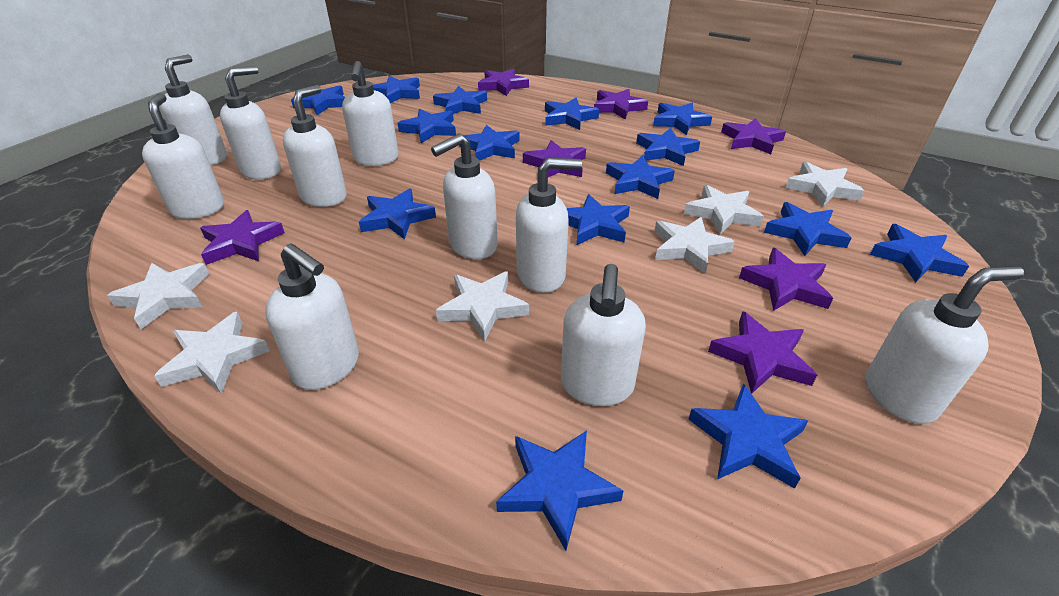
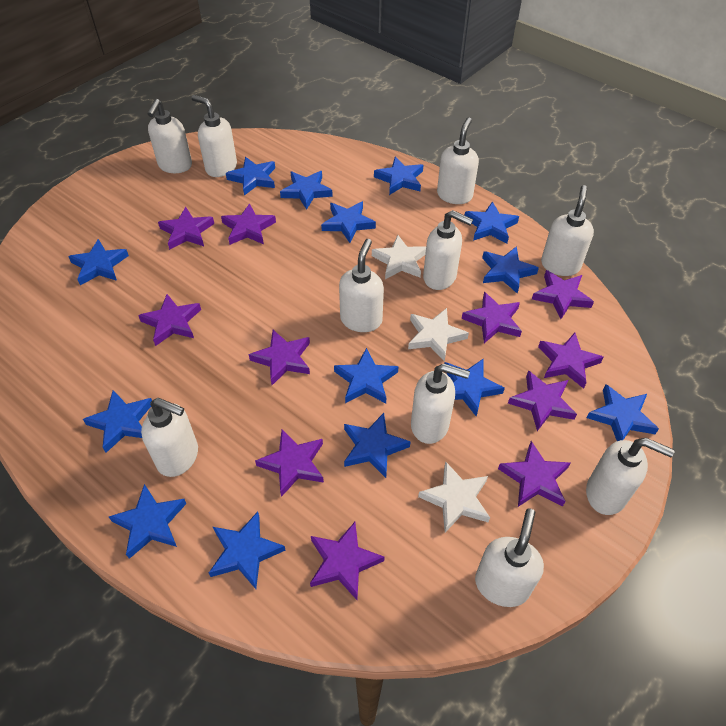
blue star: [291,85,345,115] [359,188,436,240] [373,76,420,103] [398,109,456,143] [433,86,487,114] [459,125,520,161] [496,431,624,551] [545,98,599,130] [567,194,630,245] [606,156,675,199] [636,128,700,166] [653,103,712,135] [688,383,808,489] [764,202,852,256] [870,224,969,282] = 15 -> [68,239,129,285] [83,390,152,453] [109,484,186,559] [209,512,286,589] [226,157,275,196] [280,171,333,210] [321,201,376,243] [334,348,399,403] [344,413,411,478] [374,157,423,195] [444,358,505,417] [465,201,519,243] [482,246,539,293] [587,384,659,441] = 14
purple star: [200,210,285,265] [478,68,529,96] [523,140,586,177] [594,89,648,120] [708,311,817,394] [721,118,786,154] [739,248,833,311] = 7 -> [138,294,201,346] [158,207,214,250] [221,203,276,245] [248,330,310,385] [255,430,324,497] [310,522,385,600] [462,292,522,343] [498,441,571,507] [508,370,577,431] [532,270,594,319] [538,333,604,389] = 11
white star: [107,263,209,329] [154,312,270,393] [436,271,529,342] [654,217,735,274] [684,184,764,234] [786,162,865,207] = 6 -> [372,235,426,279] [408,308,469,362] [418,461,490,532] = 3

